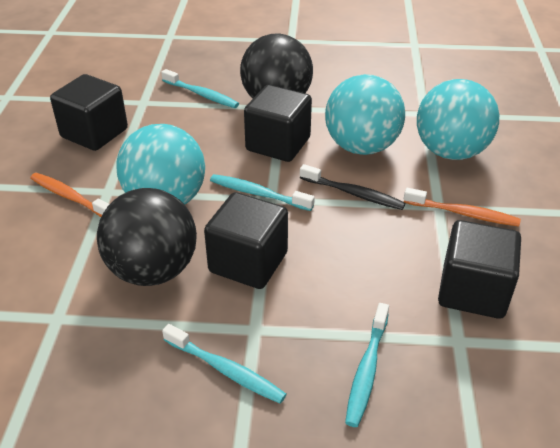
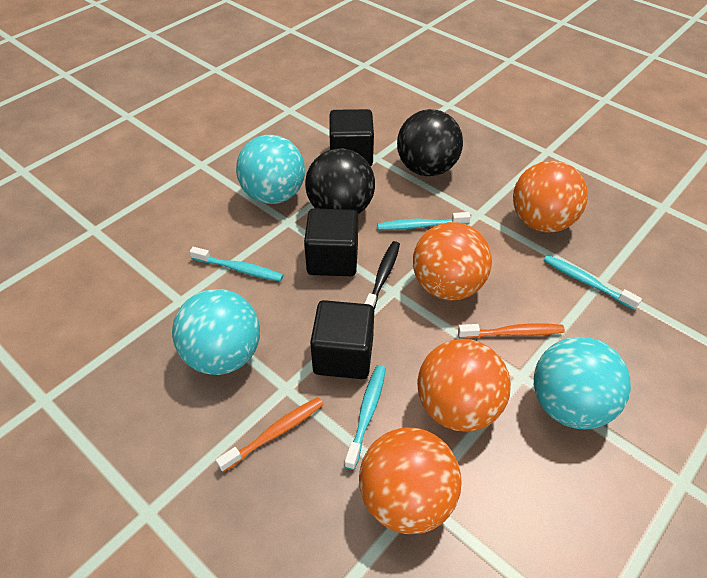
black cube: [50,74,128,151] [204,192,288,289] [244,85,312,162] [438,220,521,319] = 4 -> [304,208,358,276] [310,300,374,379] [330,109,374,166] = 3
orange ball: none = 0 -> [359,427,462,534] [413,222,492,301] [417,339,511,432] [513,161,588,233] = 4

